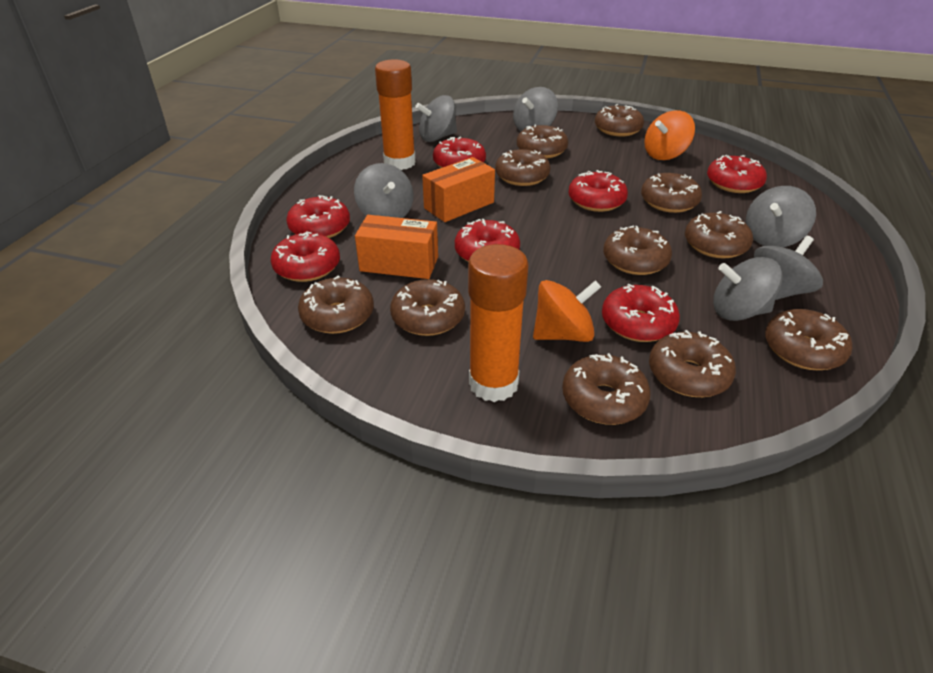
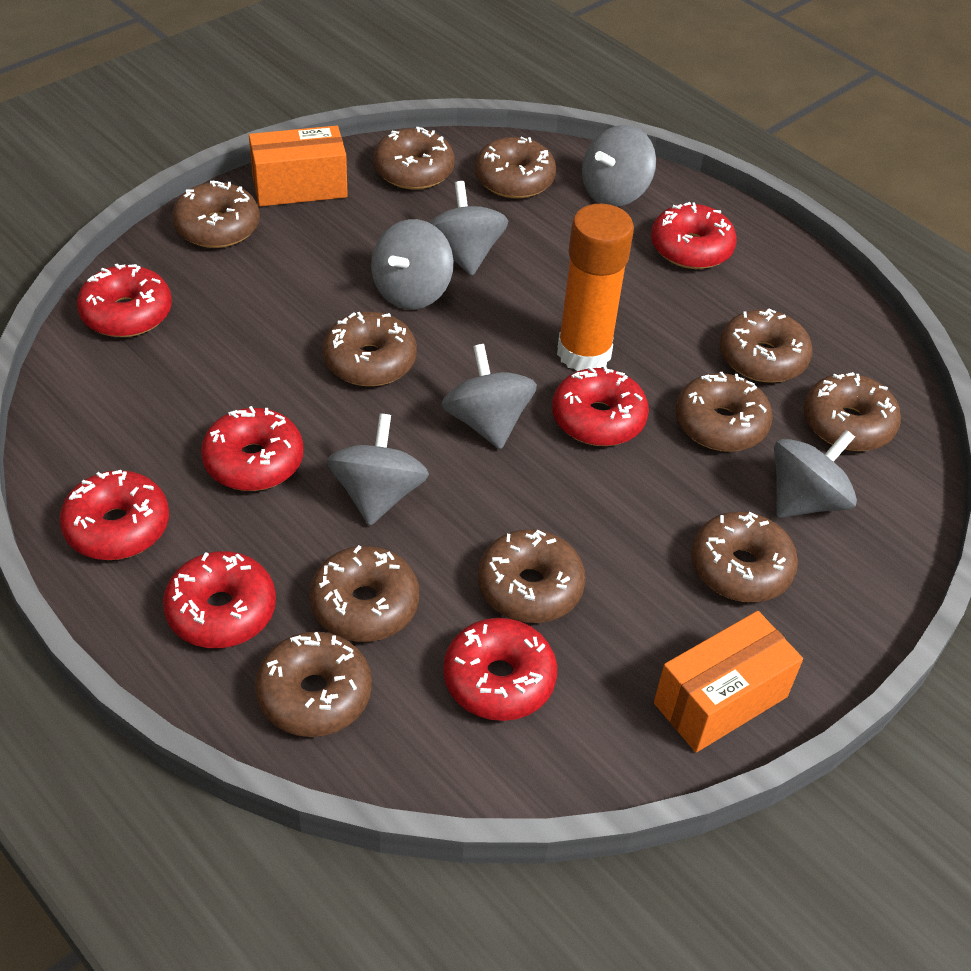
orange glue stick: [375,59,416,170] [468,244,529,402] = 2 -> [557,204,634,371] = 1
orange spinning top: [533,280,601,342] [644,110,695,160] = 2 -> none = 0

